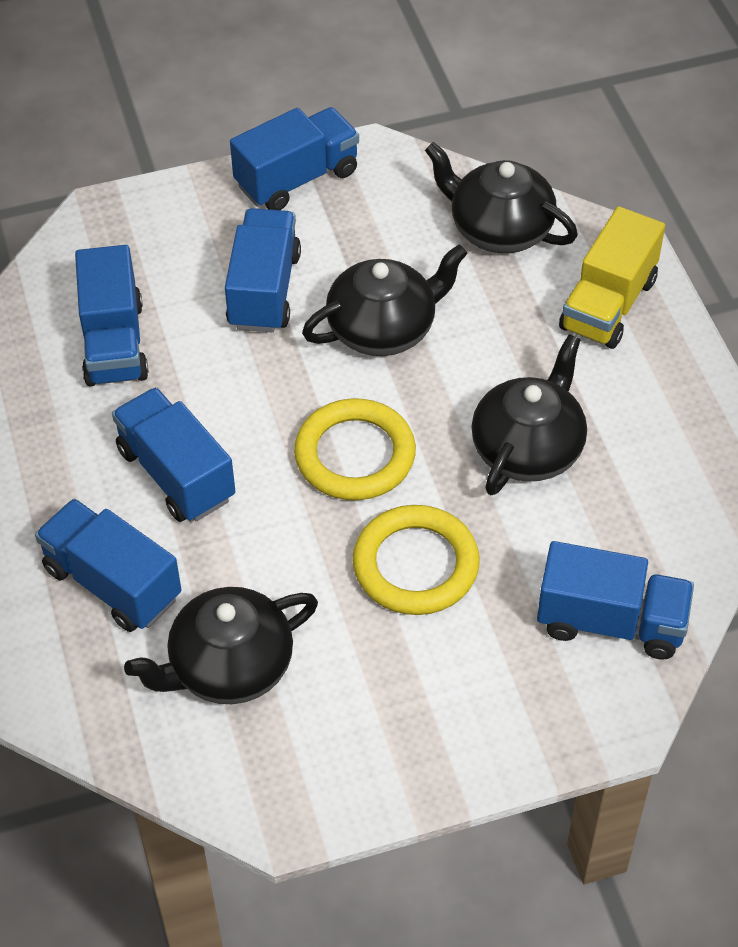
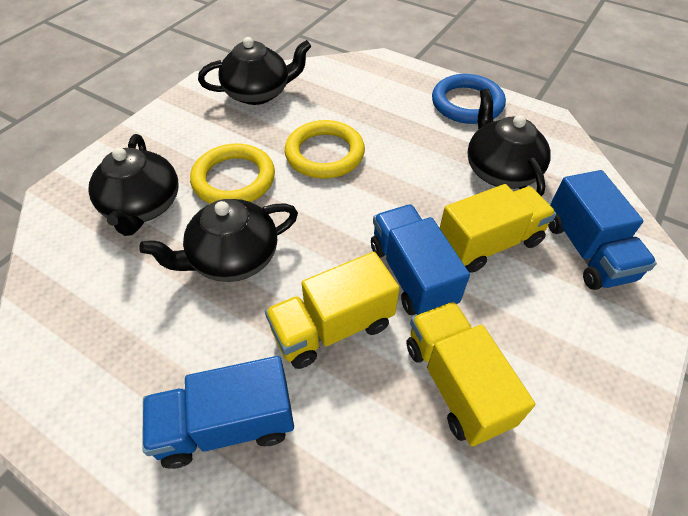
blue ring: none = 0 -> [432,74,506,124] = 1
blue truck: [35,499,181,632] [75,245,149,386] [112,387,235,522] [225,208,301,332] [230,107,359,210] [537,541,694,660] = 6 -> [142,356,294,469] [371,205,470,315] [548,170,657,290] = 3
yellow truck: [559,206,665,349] = 1 -> [265,252,400,369] [407,302,535,446] [440,184,556,273] = 3

